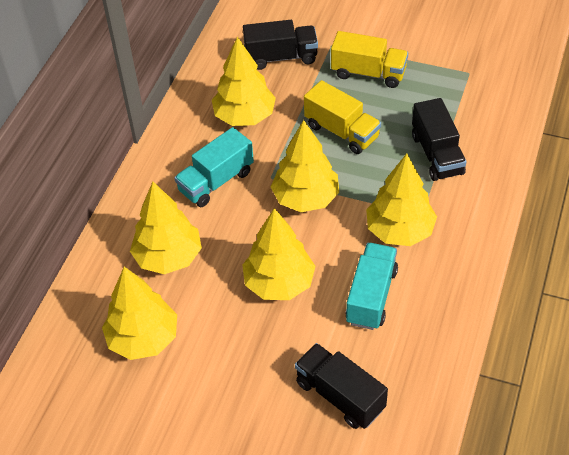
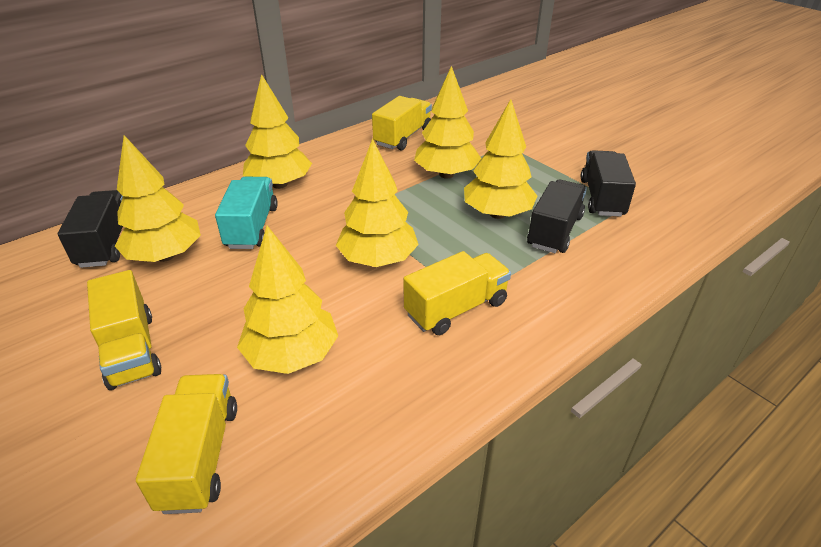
turquoise truck: [174,127,254,207] [346,243,398,330] = 2 -> [215,177,278,249] = 1
yellow truck: [304,80,381,154] [331,31,408,88] = 2 -> [87,270,161,390] [136,374,237,514] [372,96,432,150] [403,251,511,335] = 4

